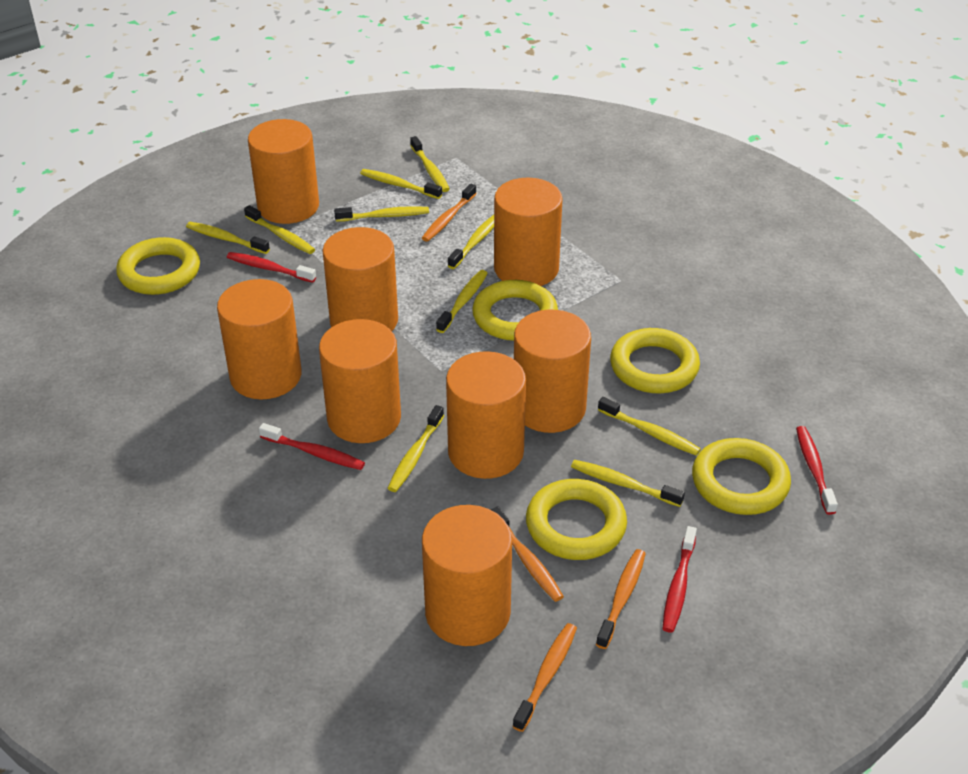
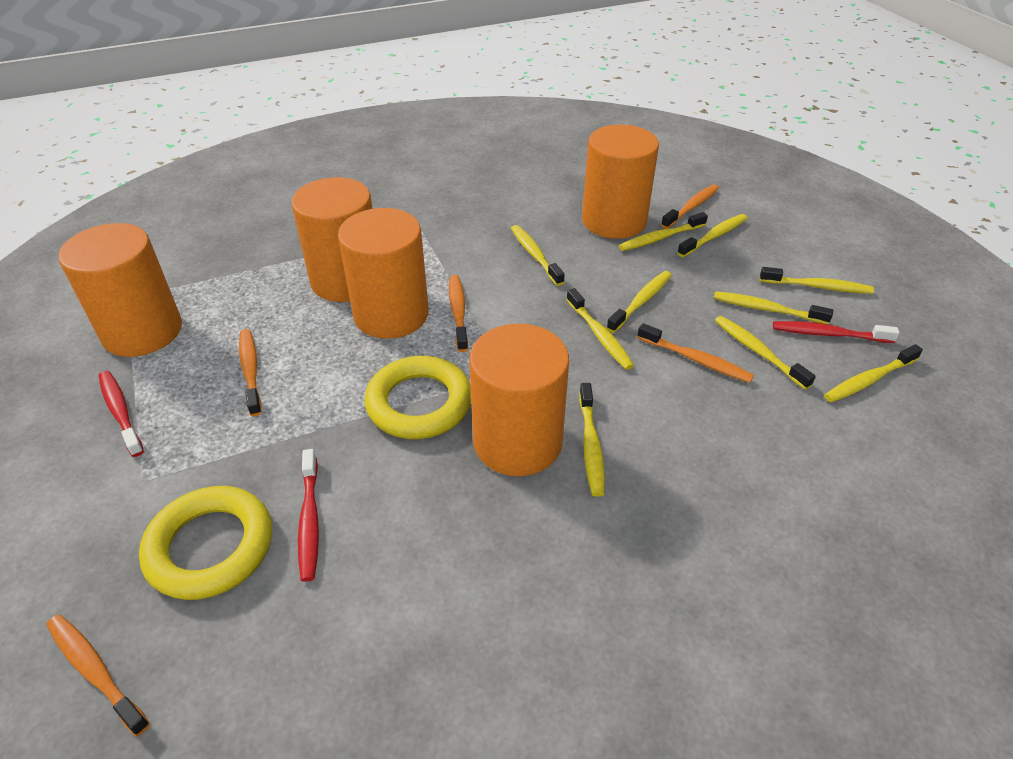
orange cylinder: [217,279,302,399] [248,119,319,224] [319,319,401,443] [322,227,398,331] [422,505,512,646] [446,351,526,479] [494,178,563,286] [514,310,591,433] = 8 -> [58,223,182,357] [291,177,373,302] [338,208,429,339] [469,324,569,476] [582,125,659,239] = 5
orange toothbrush: [422,184,477,242] [491,506,564,602] [512,623,577,732] [596,549,646,649] = 4 -> [46,614,150,736] [239,329,262,416] [449,275,468,352] [637,323,754,383] [661,184,719,229] = 5
red toothbrush: [227,252,316,283] [259,423,365,470] [662,526,697,633] [796,426,838,515] = 4 -> [99,371,144,457] [298,449,319,582] [773,321,899,343] = 3
yellow ring: [116,237,200,295] [472,280,558,341] [526,479,627,560] [610,328,700,393] [692,438,791,515] = 5 -> [139,486,272,600] [364,356,471,439] = 2

